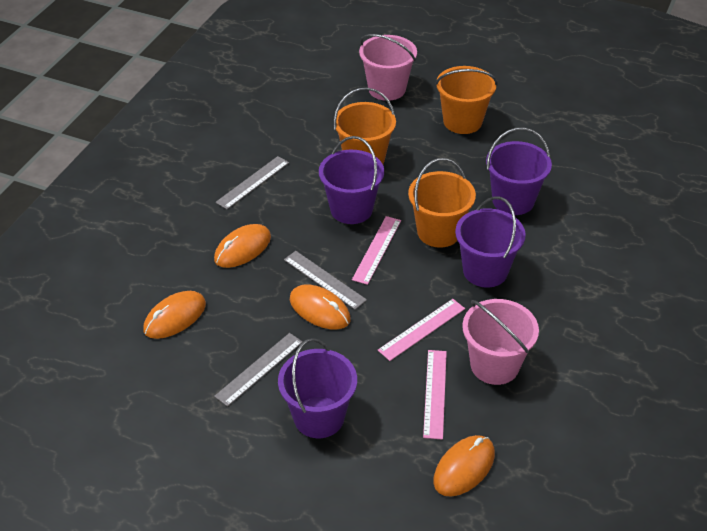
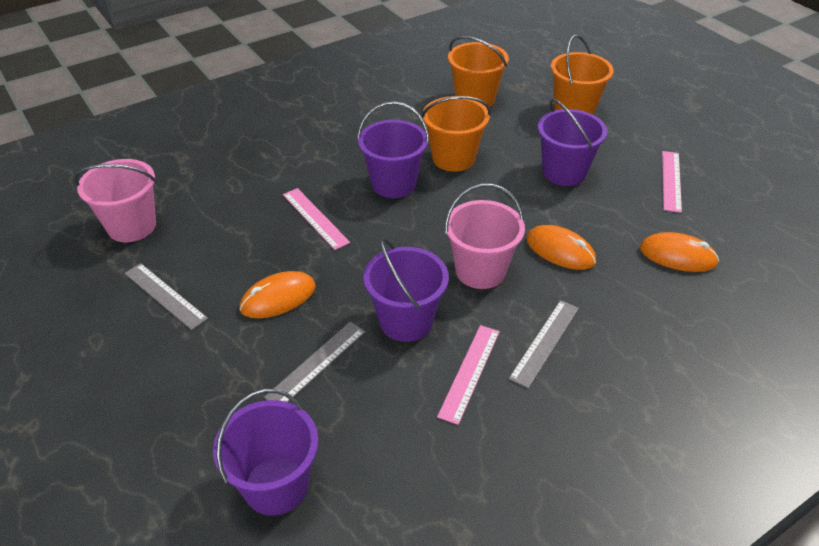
orange mouse: [143,291,206,339] [214,224,271,268] [290,284,351,330] [433,435,495,497] = 4 -> [240,271,316,318] [526,225,596,270] [640,232,719,272] = 3

